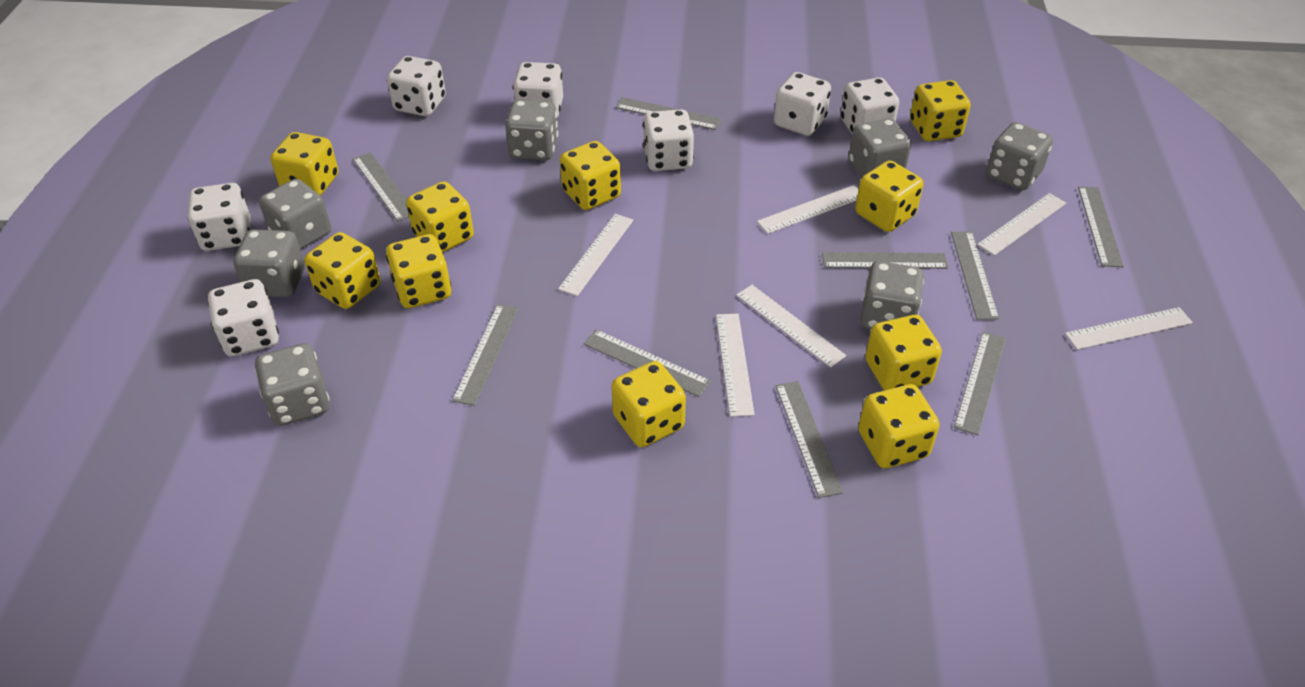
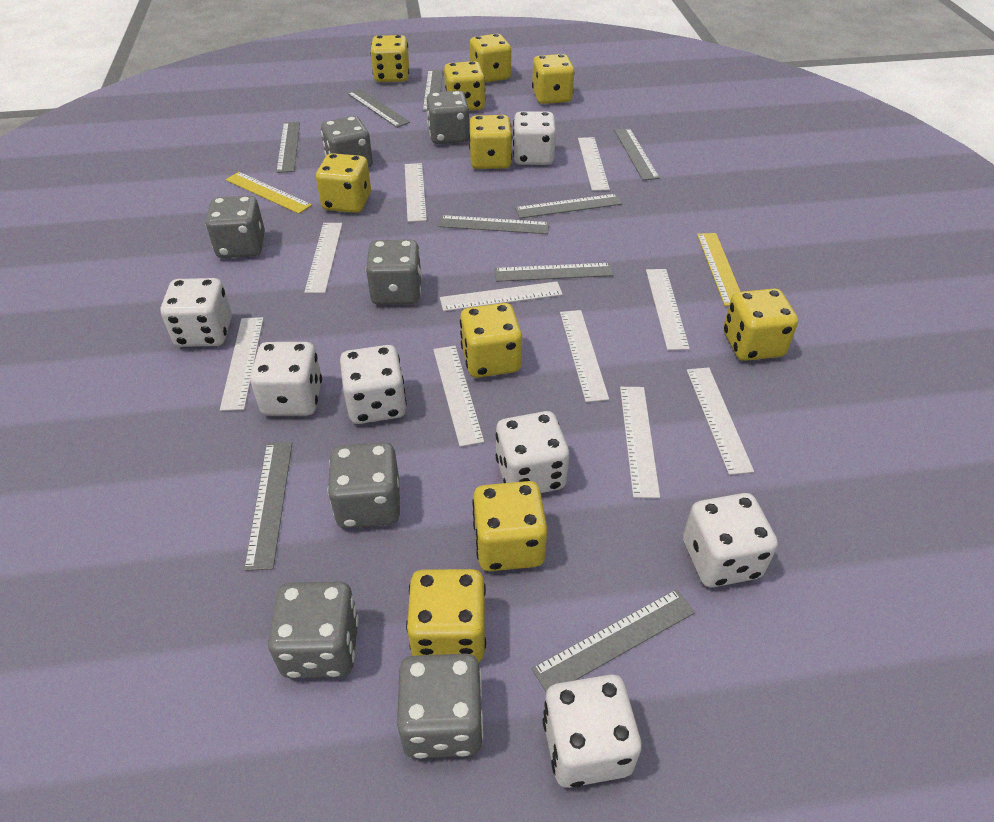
white ruler: [558,214,633,296] [716,314,755,417] [736,285,846,368] [757,185,859,234] [977,193,1066,256] [1065,307,1193,350] = 6 -> [220,317,264,411] [304,223,342,293] [405,163,427,222] [433,346,484,447] [440,281,563,311] [560,310,609,402] [578,137,610,191] [620,387,660,498] [646,269,690,350] [687,367,754,475] = 10
yellow ruler: none = 0 -> [226,172,312,214] [697,233,741,306] = 2

